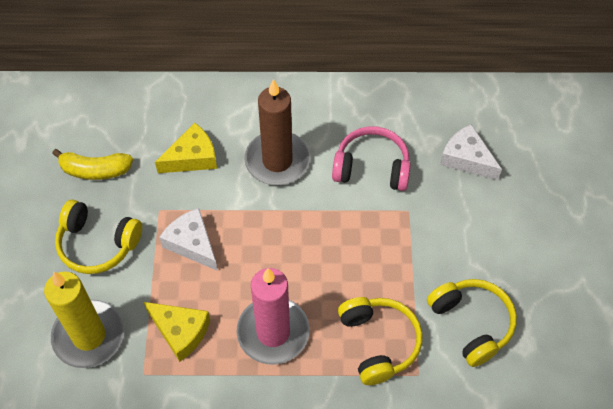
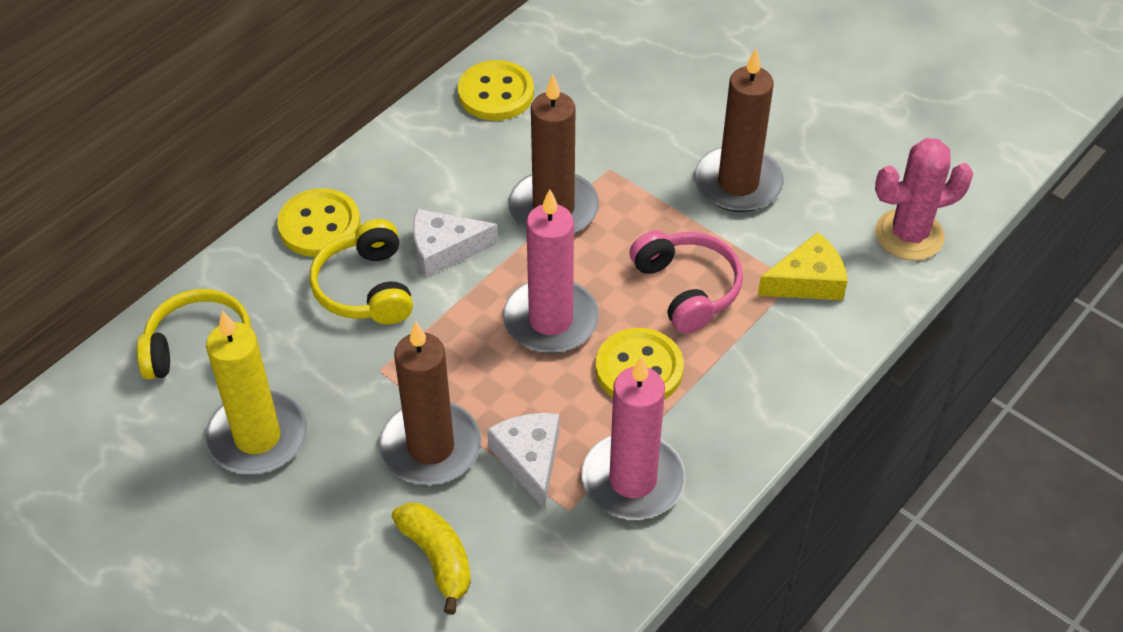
brown candle: [245,79,310,185] = 1 -> [379,322,482,485] [508,75,599,234] [694,49,784,212] = 3
pink cactus: none = 0 -> [875,138,973,261] = 1
pink candle: [236,268,310,365] = 1 -> [503,189,599,353] [582,356,685,520] = 2
yellow button: none = 0 -> [277,188,361,257] [458,60,534,121] [596,328,684,400] = 3
yellow cheese: [144,302,210,362] [155,123,217,173] = 2 -> [758,232,848,300] = 1
yellow headphones: [55,200,142,274] [338,297,423,385] [427,279,517,367] = 3 -> [137,289,252,379] [310,219,413,325] = 2

